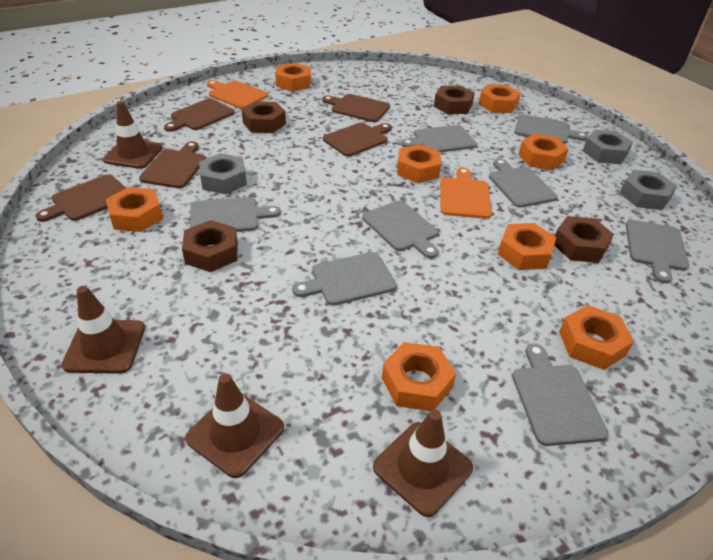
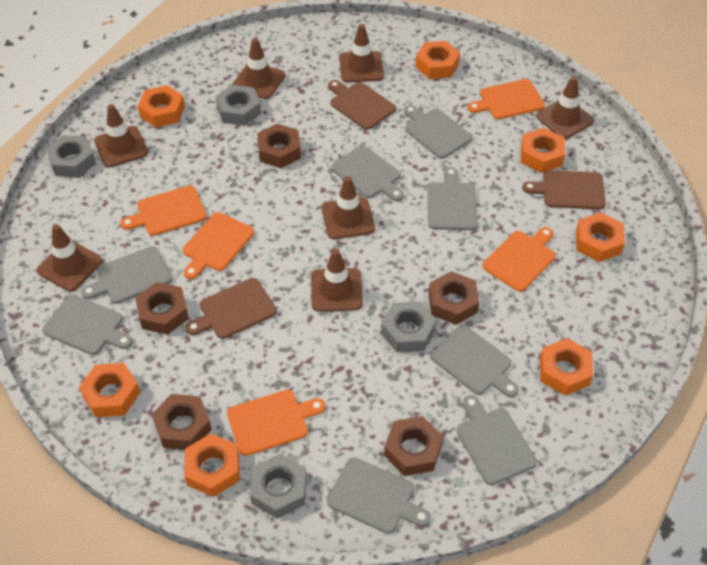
brown cutting board: [35,174,126,222] [139,141,206,188] [164,98,235,132] [322,94,390,122] [323,122,392,157] = 5 -> [186,278,277,339] [328,80,396,130] [522,170,606,210] = 3
brown nut: [182,220,238,272] [241,101,286,133] [434,85,475,114] [554,216,614,263] = 4 -> [135,282,189,335] [152,394,212,450] [257,124,301,168] [384,416,443,476] [429,271,479,325] = 5
brown traffic cone: [61,286,145,374] [103,101,163,169] [185,373,284,478] [373,409,473,517] = 4 -> [36,224,102,291] [94,104,148,168] [232,38,286,99] [311,249,363,312] [322,176,375,239] [339,24,384,82] [536,76,594,139] = 7
grey nut: [199,153,247,194] [583,130,633,164] [620,170,677,210] = 3 -> [46,135,96,178] [215,85,261,126] [250,454,307,519] [381,302,436,352] = 4
orange cutting board: [207,80,268,109] [440,168,492,219] = 2 -> [120,186,207,236] [183,212,254,279] [227,390,326,456] [467,79,545,119] [482,227,556,292] = 5
orange nut: [106,187,163,232] [275,63,311,92] [382,342,456,411] [397,144,441,183] [479,84,521,113] [498,223,556,270] [518,134,569,170] [559,305,634,370] = 8 -> [79,363,140,417] [138,85,185,128] [184,434,240,497] [416,41,460,79] [521,128,565,173] [540,338,593,396] [576,212,625,262] = 7

